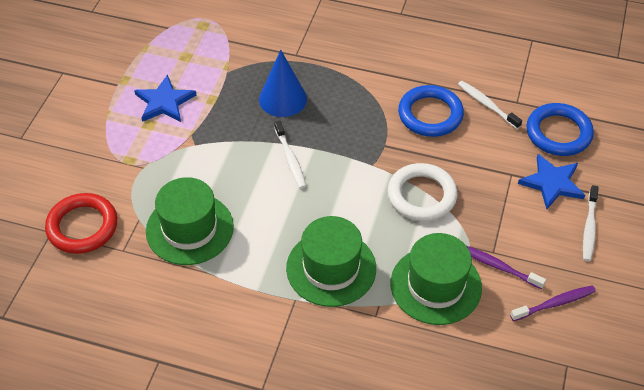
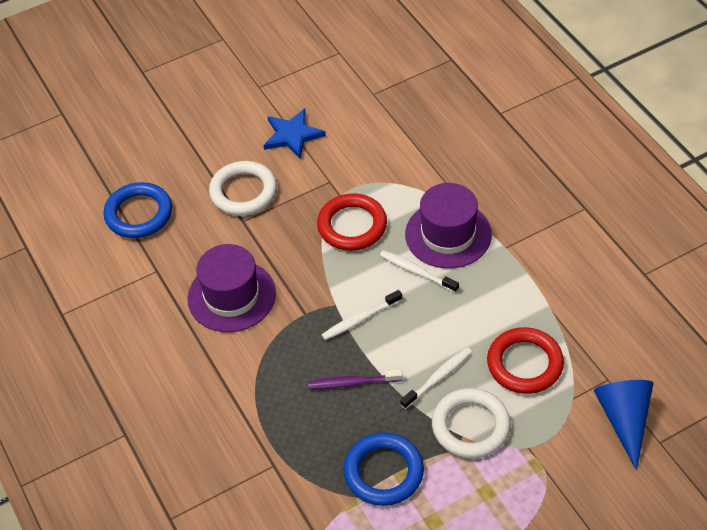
blue star: [134,74,196,122] [518,154,585,209] = 2 -> [263,109,326,159] = 1
green hat: [146,177,234,265] [286,216,376,307] [391,233,482,325] = 3 -> none = 0
purple hat: none = 0 -> [187,244,276,332] [405,183,492,269] = 2
purple toothbrush: [467,246,546,289] [510,285,596,321] = 2 -> [308,369,403,389] = 1
red ring: [45,193,117,254] = 1 -> [317,193,387,251] [487,327,564,394] = 2
white ring: [387,163,458,221] = 1 -> [209,161,277,216] [432,388,511,459] = 2

